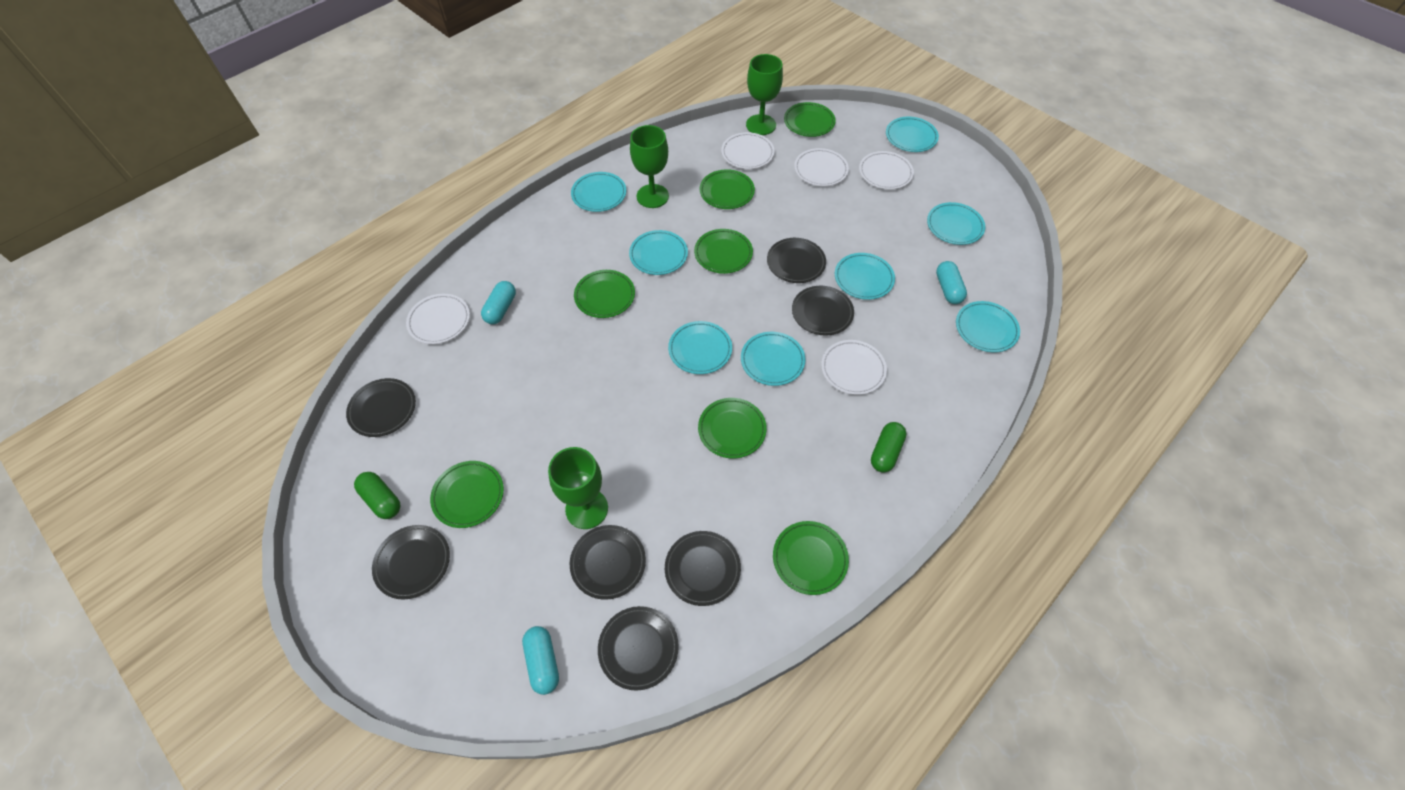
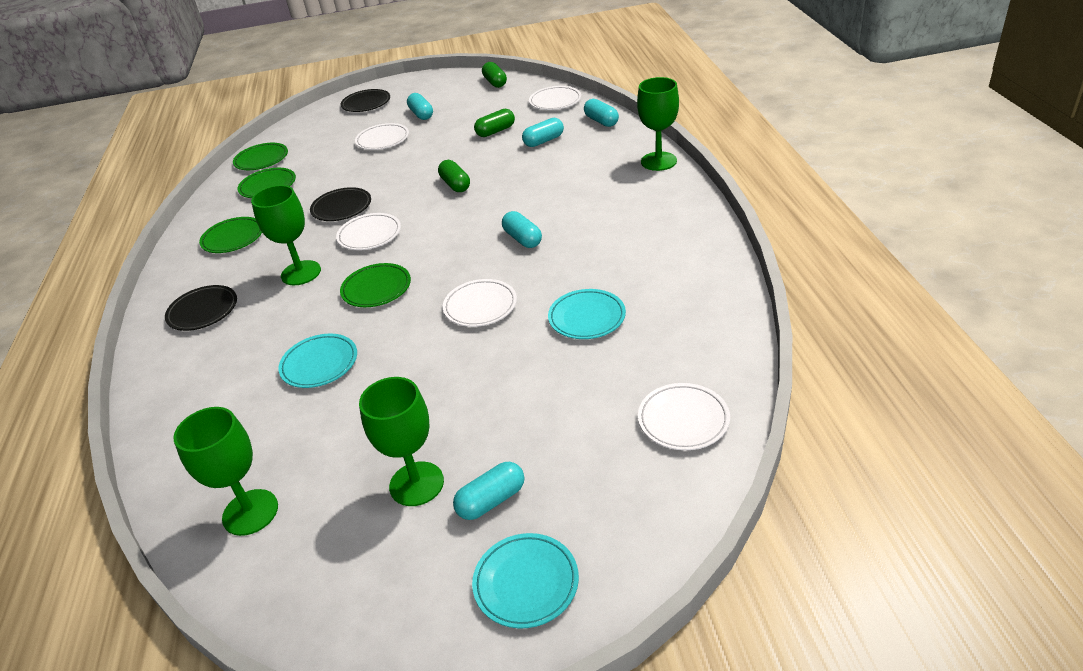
black plate: [346,378,416,437] [372,525,450,599] [570,525,646,600] [598,606,679,691] [665,531,741,606] [767,238,826,283] [792,286,854,336] = 7 -> [165,285,237,331] [310,187,371,221] [340,89,390,112] = 3
green capsule: [354,472,400,519] [871,422,907,473] = 2 -> [438,160,470,192] [474,109,515,137] [482,62,507,88] = 3
green goblet: [548,447,608,529] [630,125,669,208] [746,54,783,135] = 3 -> [173,407,278,536] [251,185,321,285] [359,377,444,506] [637,77,679,171] = 4
green plate: [430,461,504,528] [574,270,635,318] [694,229,753,274] [698,398,767,458] [700,169,755,209] [773,521,849,595] [784,102,836,137] = 7 -> [199,217,262,253] [233,143,288,170] [237,168,296,198] [340,263,411,307] = 4
turquoise capsule: [481,281,516,324] [522,626,559,695] [936,261,967,304] = 3 -> [407,93,433,120] [453,462,524,520] [502,211,542,248] [522,118,564,147] [584,99,619,127] = 5
turquoise plate: [571,172,626,212] [629,230,688,275] [668,321,732,374] [741,332,806,386] [835,253,895,300] [886,117,939,152] [927,202,985,245] [956,301,1020,352] = 8 -> [278,334,357,388] [472,533,579,628] [548,289,626,339] = 3

